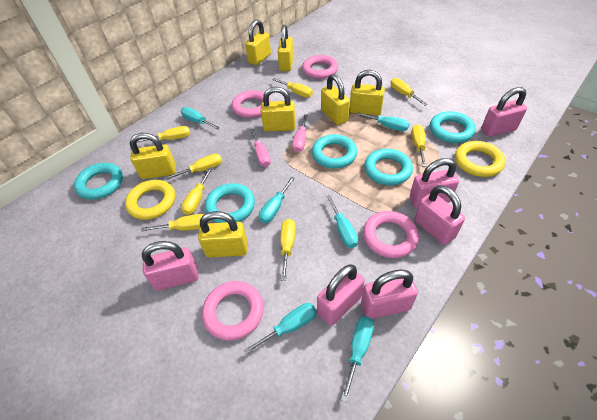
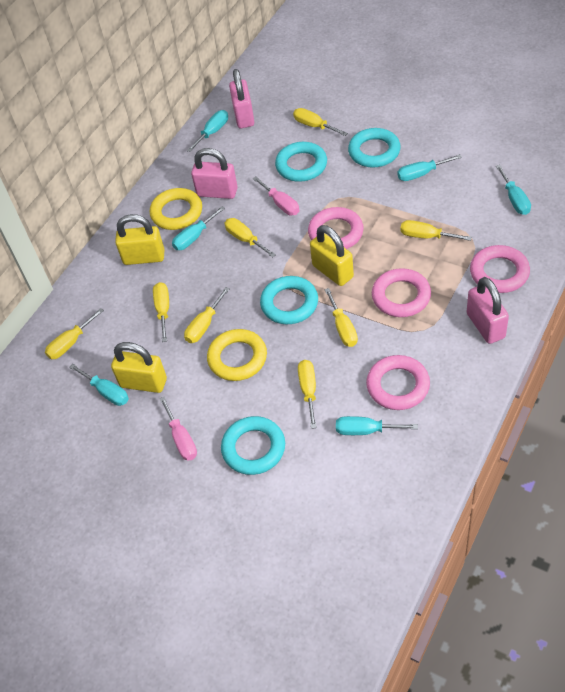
pink padlock: [142,241,199,290] [317,264,365,325] [361,269,418,319] [410,158,459,208] [415,185,465,245] [481,87,527,137] = 6 -> [191,148,238,199] [229,69,254,128] [467,277,509,344] = 3
turquoise ring: [74,163,123,200] [205,183,255,223] [312,134,357,169] [364,149,413,185] [430,111,476,143] = 5 -> [221,416,285,475] [260,276,318,324] [275,142,327,182] [348,128,401,168] = 4
yellow padlock: [130,133,176,179] [198,211,248,258] [245,20,271,65] [261,87,296,131] [277,25,294,71] [321,74,350,125] [350,70,385,116] = 7 -> [111,342,167,393] [115,214,164,265] [310,225,354,286] = 3

